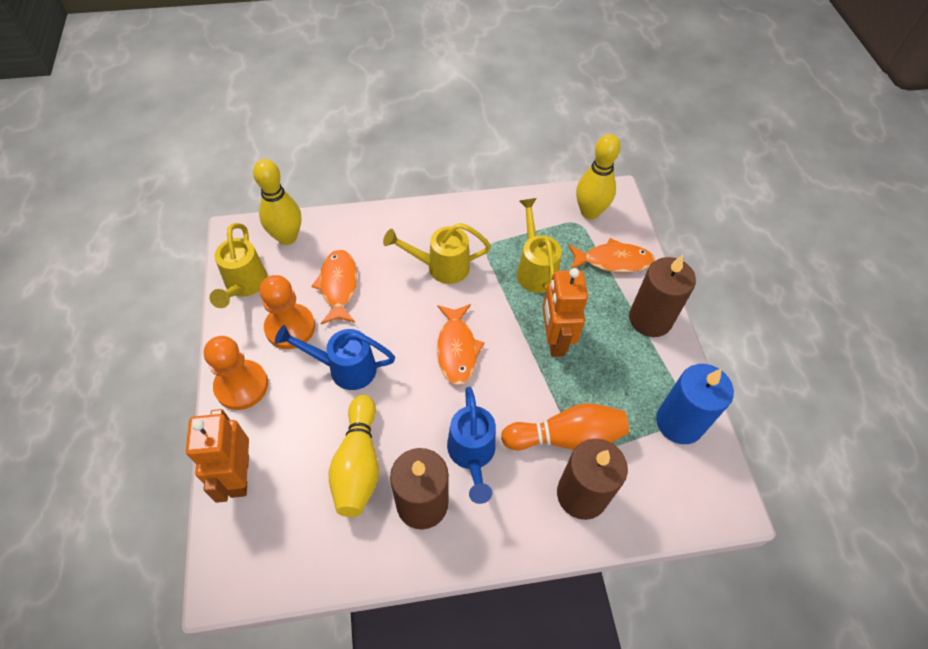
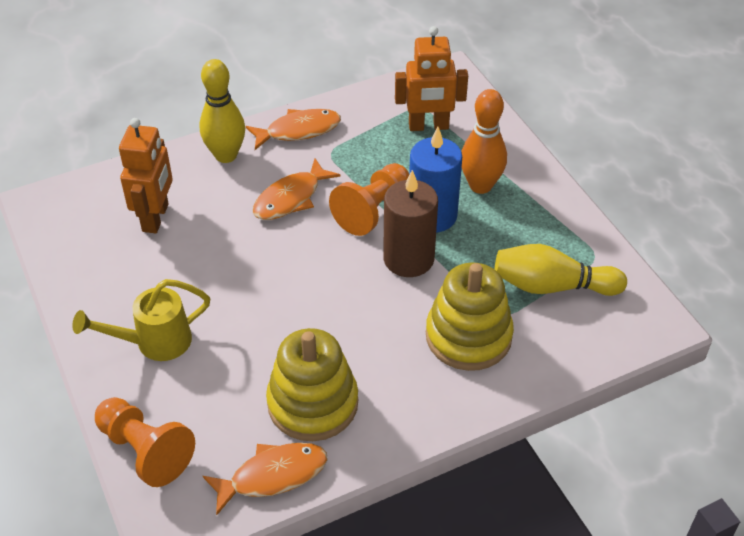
blue watering can: [275,325,395,390] [447,387,496,504] = 2 -> none = 0
brown candle: [390,448,449,530] [557,439,628,520] [629,255,696,337] = 3 -> [383,170,438,277] = 1
yellow bowling pin: [253,159,301,245] [328,395,379,517] [576,134,621,219] = 3 -> [199,59,245,163] [495,244,627,296] = 2
yellow stacking toy: none = 0 -> [266,328,358,441] [426,262,514,371] = 2
yellow watering can: [210,223,268,308] [383,223,491,284] [517,198,562,293] = 3 -> [72,279,210,361] = 1

